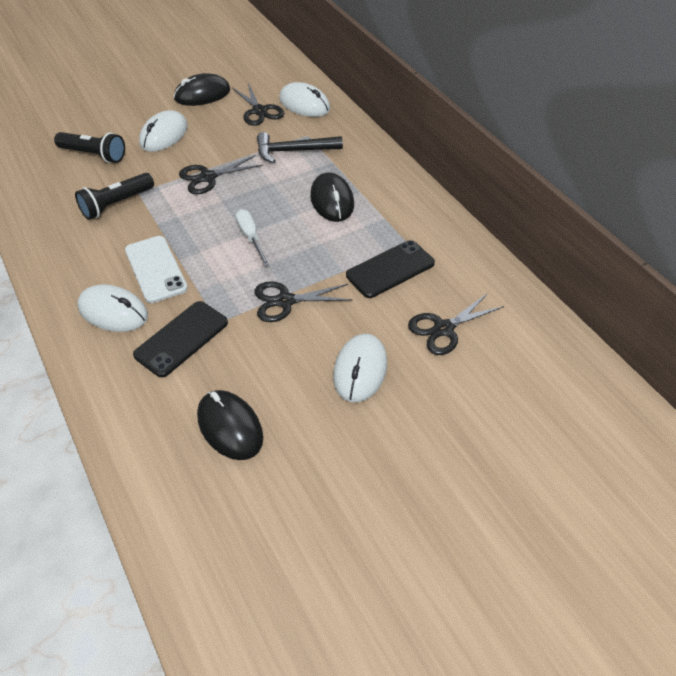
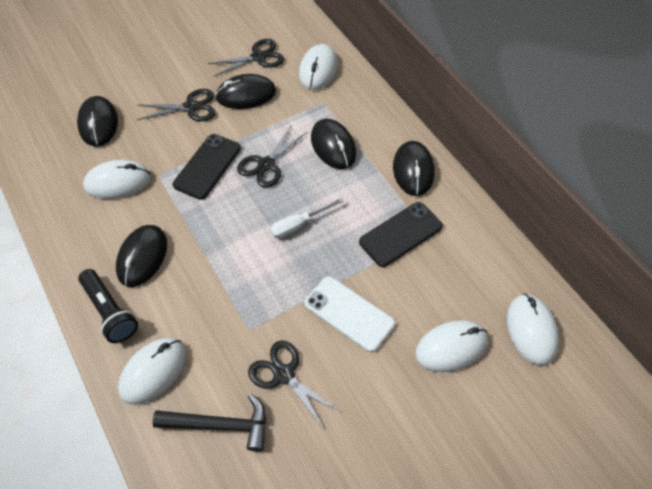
black flashlight: [54,132,125,163] [75,173,154,220] = 2 -> [79,269,138,343] = 1
black mouse: [174,73,230,106] [197,390,263,460] [310,172,354,222] = 3 -> [77,96,118,146] [116,225,167,287] [215,74,276,109] [311,119,356,169] [393,141,435,196] = 5
white mouse: [77,284,148,332] [139,110,188,152] [279,82,330,117] [333,334,387,402] = 4 -> [83,160,151,199] [118,338,187,405] [299,44,338,90] [415,320,488,372] [507,294,559,366] = 5

